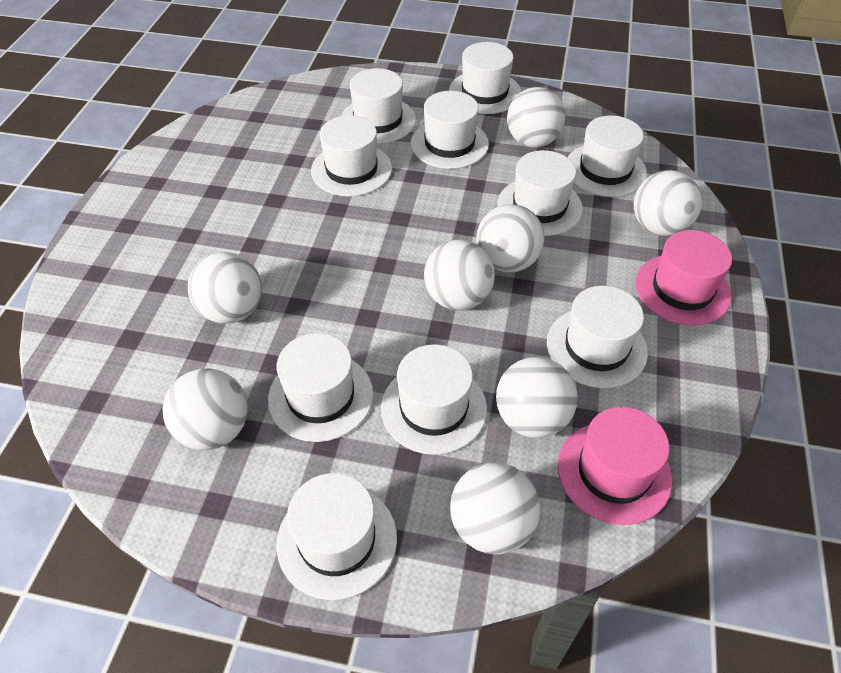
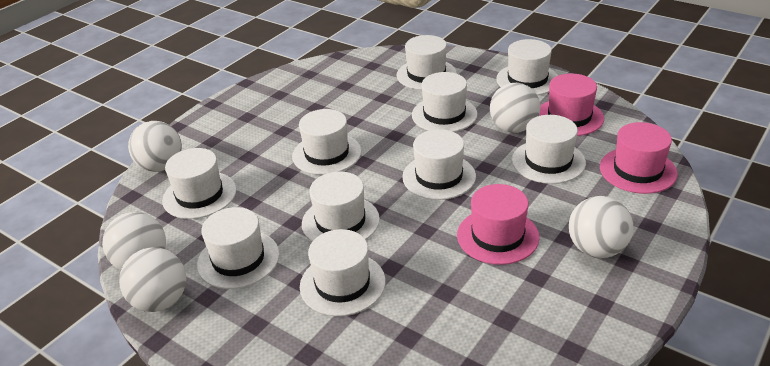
pink hat: [558,407,672,525] [635,230,732,326] = 2 -> [457,184,539,265] [539,73,604,136] [600,122,678,194] = 3
white ball: [162,368,248,450] [188,252,262,324] [424,240,495,310] [450,462,540,555] [476,204,545,273] [496,357,578,438] [507,87,566,148] [634,170,702,236] = 8 -> [102,212,166,270] [119,247,186,312] [128,121,182,172] [490,83,540,133] [569,196,633,258] = 5

